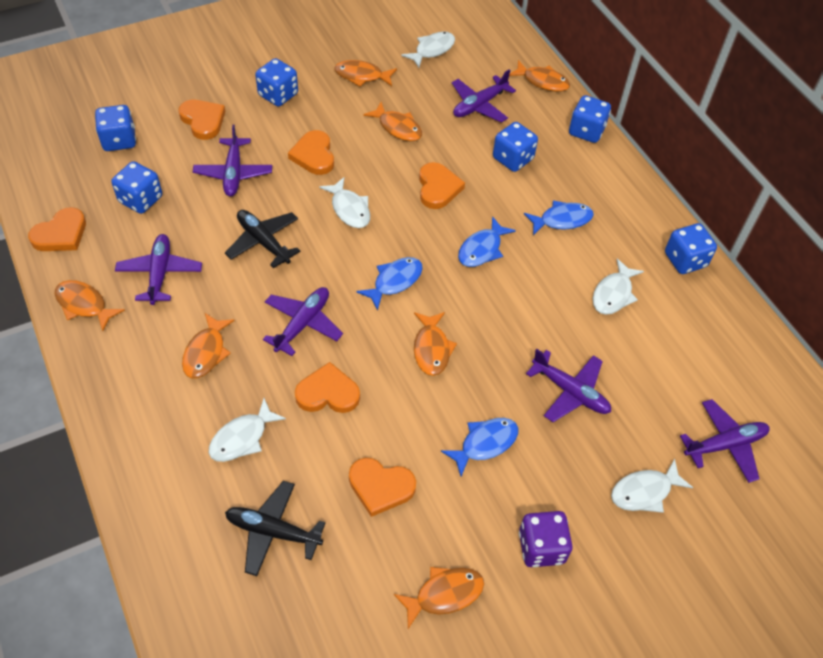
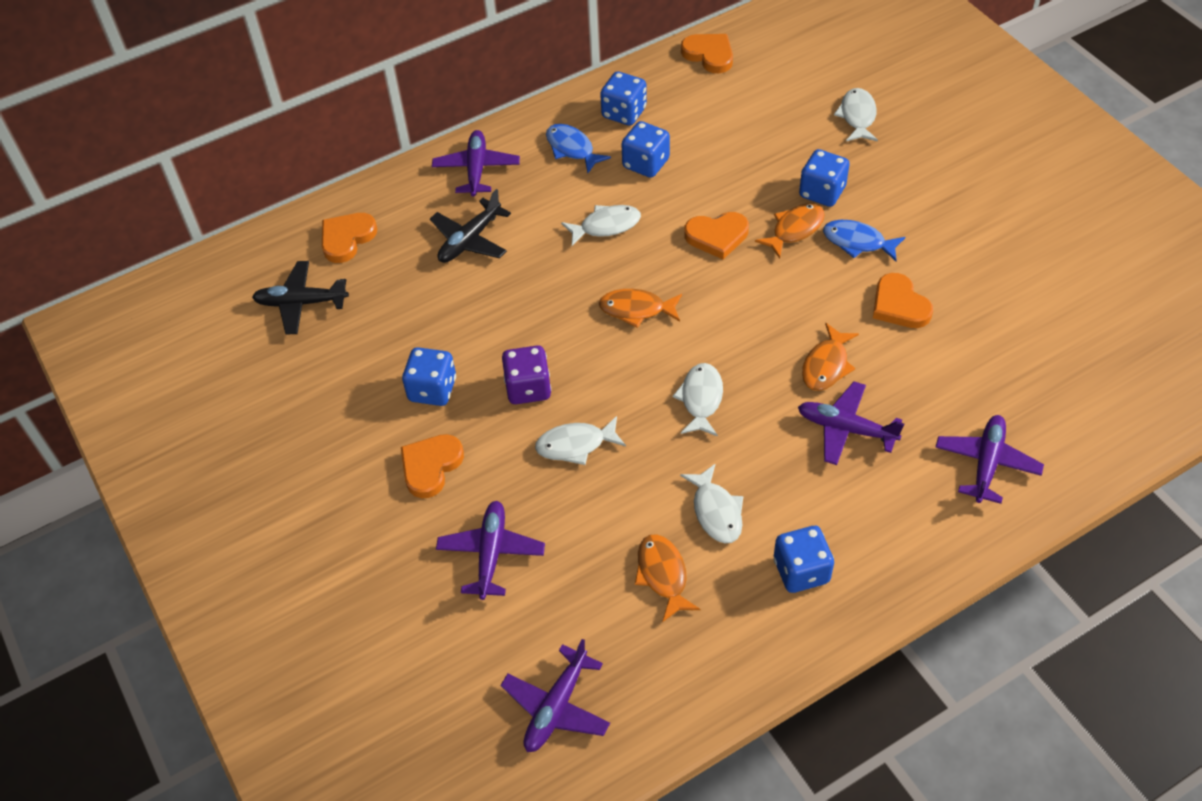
blue dice: [95,105,136,151] [111,161,162,214] [255,58,298,106] [493,122,538,172] [569,95,611,143] [665,223,717,274] = 6 -> [402,347,456,406] [600,71,647,125] [621,121,670,178] [774,526,834,593] [799,149,850,207] = 5
blue fish: [357,257,423,310] [441,418,519,477] [458,216,516,267] [524,200,594,235] = 4 -> [546,124,611,173] [823,220,905,261] = 2
orange fish: [55,280,125,331] [182,313,235,378] [334,60,397,87] [363,102,422,141] [394,567,484,629] [414,312,457,376] [509,60,570,92] = 7 -> [599,289,682,328] [635,534,701,622] [755,203,825,259] [802,323,859,391] = 4
orange heart: [28,207,86,251] [178,100,225,140] [288,130,334,175] [295,362,360,413] [349,458,416,517] [419,162,465,209] = 6 -> [322,213,377,263] [401,434,464,498] [681,34,733,73] [684,212,749,260] [873,273,933,328] = 5
purple plane: [115,234,202,305] [193,124,272,196] [263,287,343,356] [452,69,516,123] [526,349,611,422] [680,399,770,483] = 6 -> [432,130,520,197] [436,501,545,600] [500,639,610,752] [798,382,904,465] [935,415,1044,504] = 5

